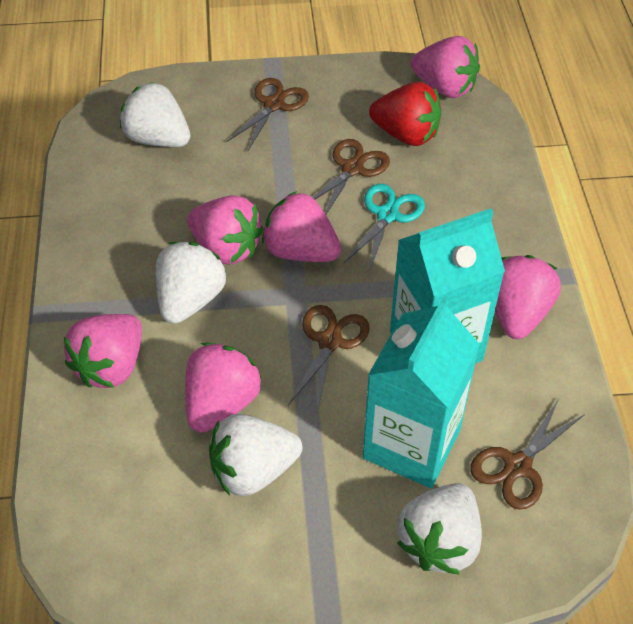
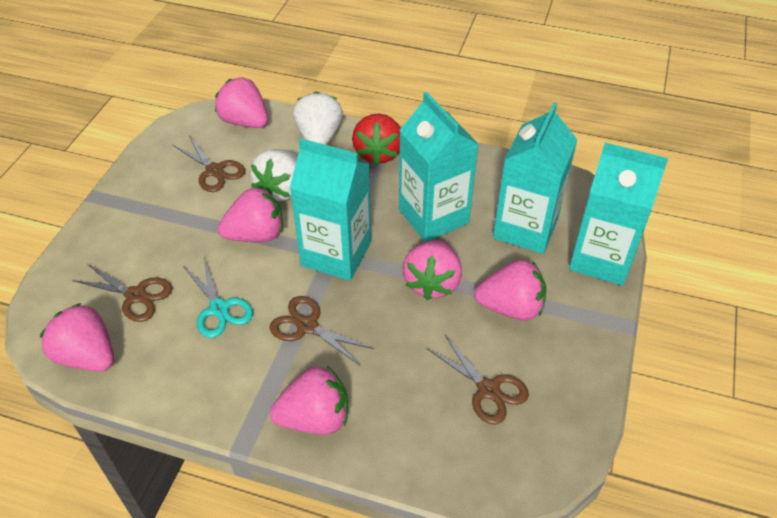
turquoise carton: [363,296,480,488] [390,208,505,364] = 2 -> [290,138,371,281] [399,92,479,242] [493,103,577,254] [569,142,668,286] = 4
white strawberry: [120,82,190,147] [156,242,226,324] [209,414,302,496] [397,483,482,575] = 4 -> [250,149,298,201] [293,91,343,145] = 2

